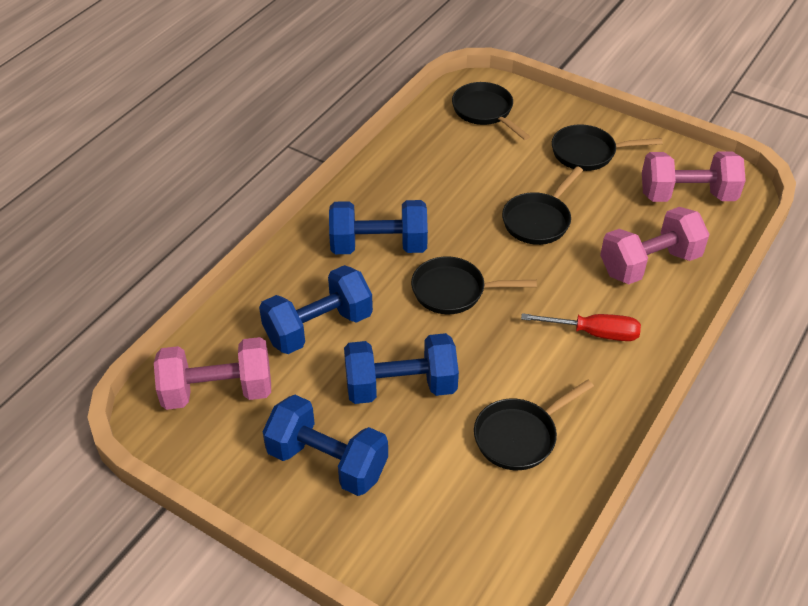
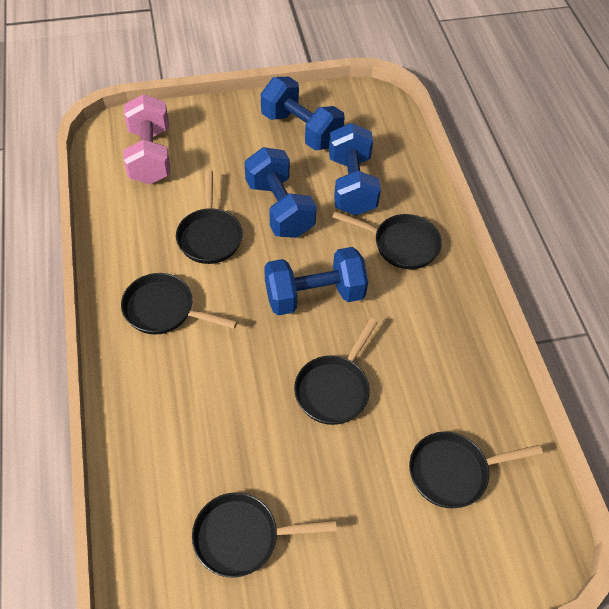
black pan: [411,256,537,314] [452,82,530,140] [474,380,594,470] [502,166,583,245] [552,124,663,171] = 5 -> [121,273,237,334] [176,170,243,264] [192,493,337,577] [294,318,378,425] [332,211,442,269] [409,432,543,508] = 6
pink dumbbell: [154,337,271,410] [600,207,710,284] [642,151,746,202] = 3 -> [124,94,170,185] = 1
red screwdriver: [521,313,641,341] = 1 -> none = 0

